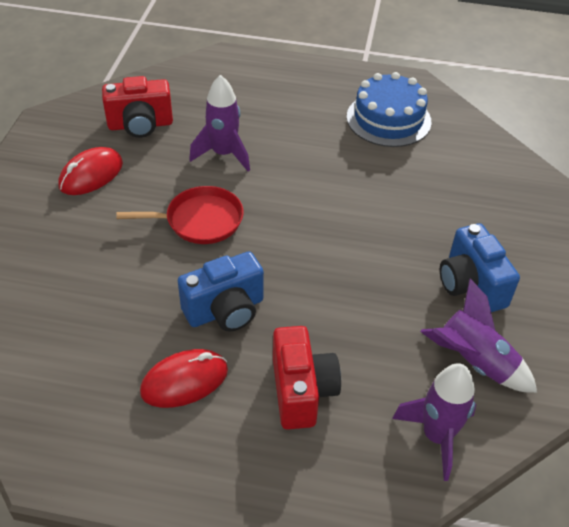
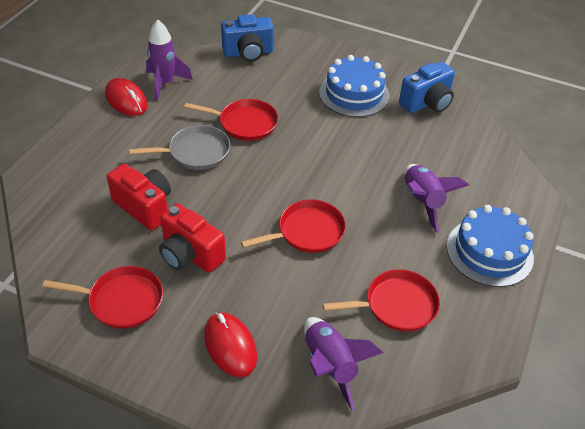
blue cake: [347,72,432,147] = 1 -> [319,55,389,117] [447,205,534,287] = 2
grey pan: none = 0 -> [129,125,230,170] = 1
red pan: [116,186,244,244] = 1 -> [42,266,163,329] [184,99,278,141] [241,199,346,253] [323,269,440,332] = 4

